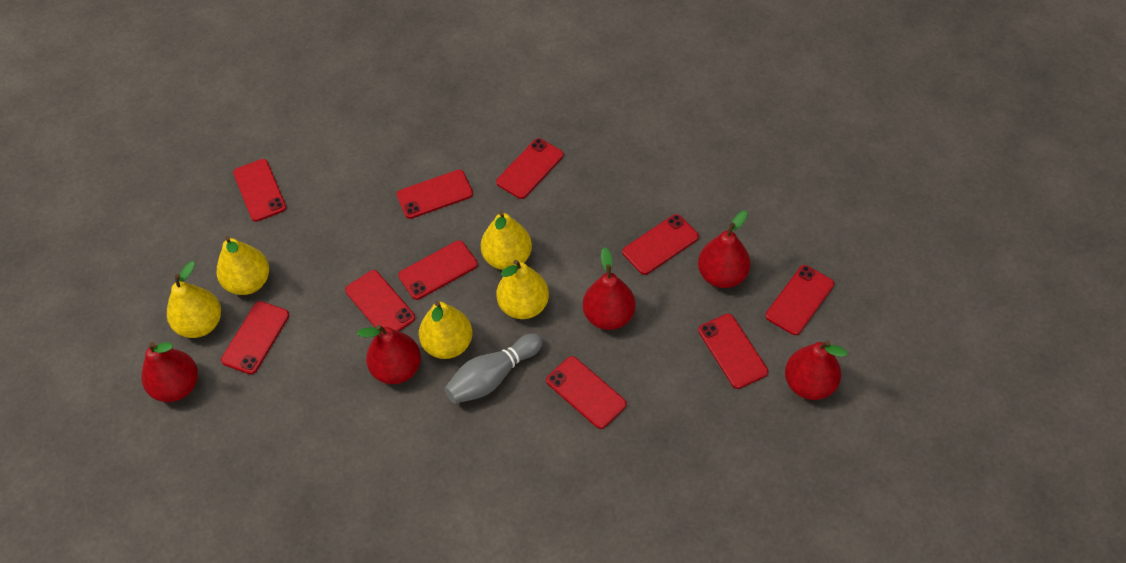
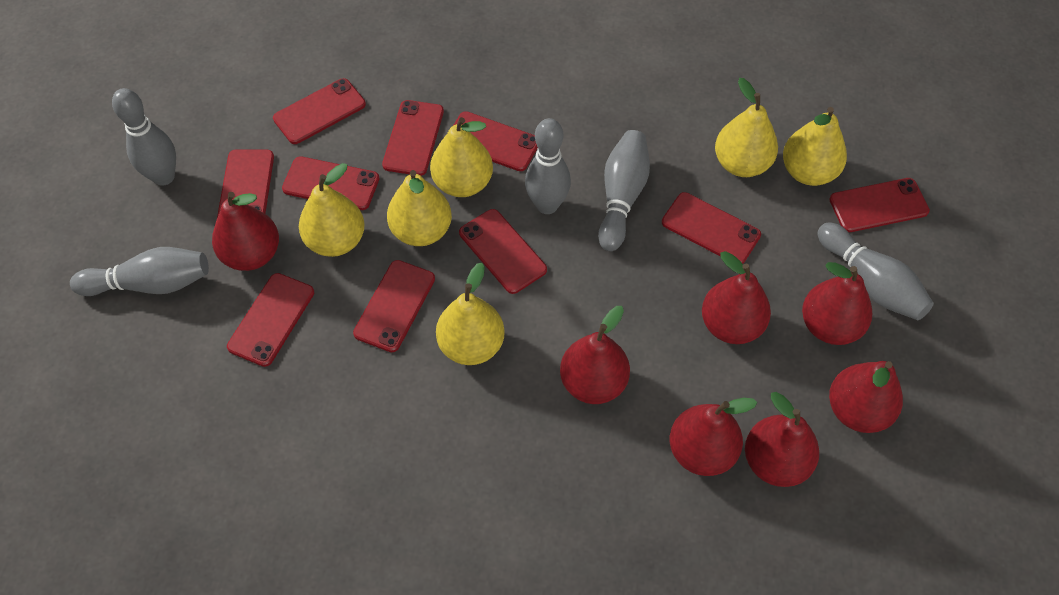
grey bowling pin: [444,333,543,404] = 1 -> [70,247,209,296] [112,88,176,186] [525,118,571,214] [598,130,650,251] [818,222,934,320] = 5
red pear: [141,342,198,402] [357,324,421,384] [583,247,636,330] [698,211,750,288] [785,340,847,400] = 5 -> [212,192,279,271] [560,306,630,404] [670,398,757,476] [702,251,771,344] [745,392,819,487] [802,262,872,345] [829,361,903,433] = 7
yellow pear: [167,261,221,338] [217,236,269,295] [419,301,472,359] [481,211,532,270] [496,260,549,319] = 5 -> [299,163,365,257] [387,170,452,246] [430,117,493,197] [436,263,505,365] [715,78,778,177] [783,107,847,186] = 6

